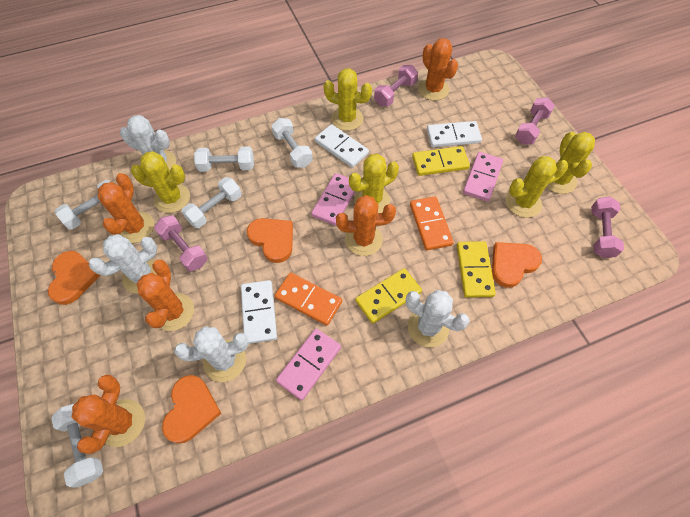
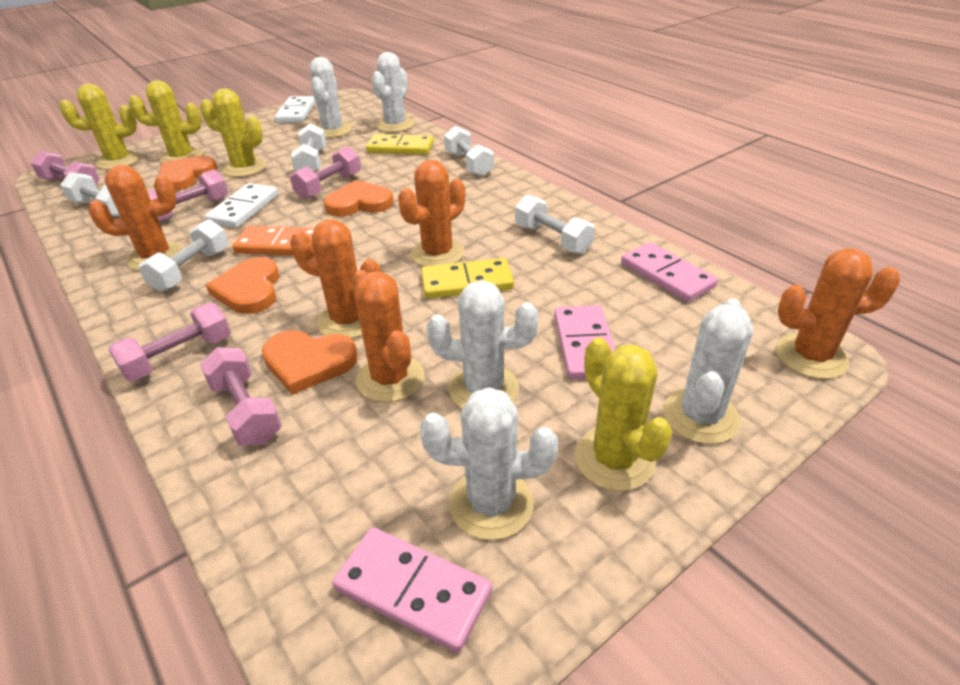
orange domino: [274,273,342,326] [410,196,454,250] = 2 -> [233,226,315,256] = 1
pink dumbbell: [154,215,208,272] [374,65,418,106] [515,97,555,145] [591,197,624,258] = 4 -> [31,151,100,185] [108,303,231,381] [148,169,228,222] [200,347,282,446] [290,146,361,199] = 5
white cactus: [89,234,157,294] [120,115,176,170] [174,326,249,382] [406,290,470,347] = 4 -> [310,57,352,138] [371,52,414,132] [420,387,558,540] [427,280,538,408] [663,299,753,444] = 5
white domino: [241,280,277,344] [315,124,369,168] [427,121,482,147] = 3 -> [205,183,278,228] [274,96,316,123] = 2
yellow cactus: [131,151,190,213] [323,68,372,131] [349,154,399,213] [506,156,568,218] [546,132,595,194] = 5 -> [60,84,140,170] [129,80,203,163] [200,88,266,177] [575,338,673,491] = 4
yellow domino: [355,268,422,324] [412,146,470,176] [457,241,496,298] = 3 -> [366,134,434,155] [421,258,514,299] = 2

